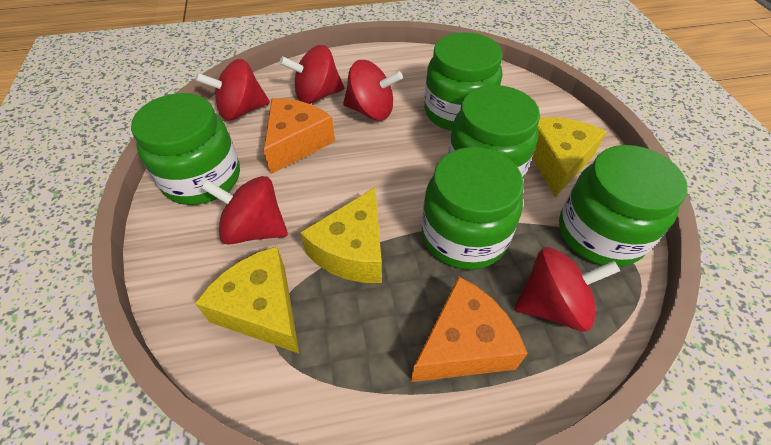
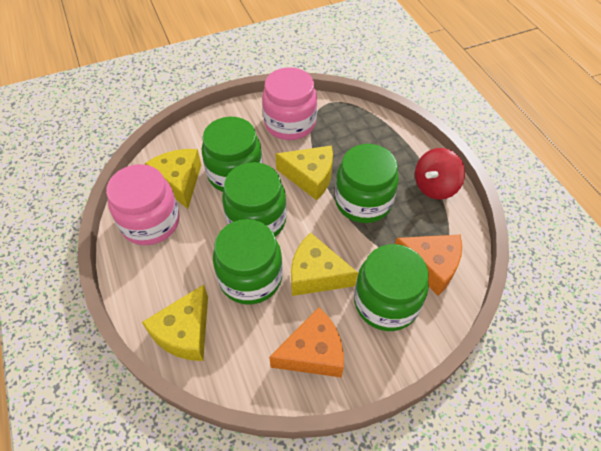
pink jar: none = 0 -> [106,164,180,245] [262,67,317,140] = 2
red spinning top: [195,59,270,121] [202,176,288,245] [280,45,344,104] [343,60,403,120] [515,247,620,332] = 5 -> [415,148,465,200] = 1
yellow cheese: [195,246,299,353] [300,187,382,283] [532,117,607,197] = 3 -> [142,284,208,361] [145,149,201,209] [275,145,333,200] [291,232,358,296] = 4

